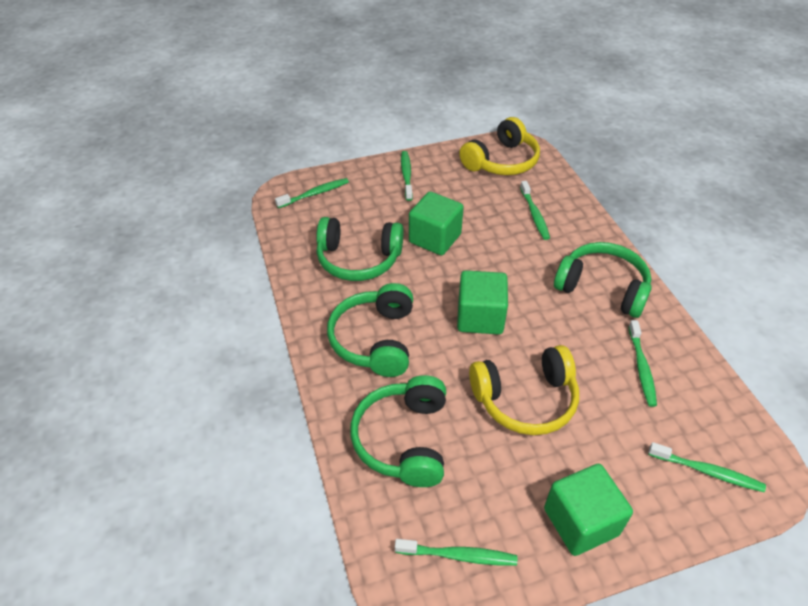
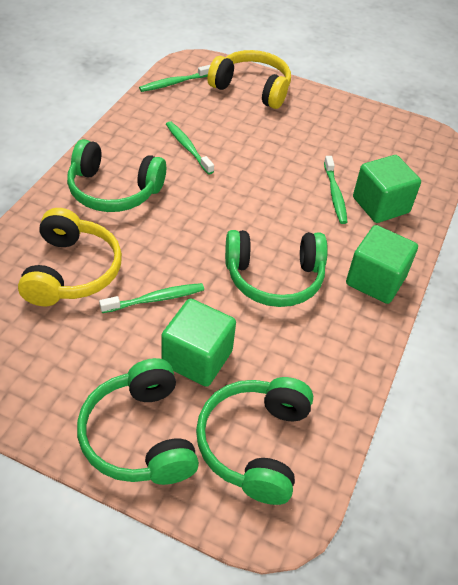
green toothbrush: [275,178,349,208] [395,539,517,565] [401,151,413,201] [520,181,550,240] [628,320,657,407] [648,442,766,492] = 6 -> [99,283,204,313] [139,65,210,92] [166,121,214,175] [324,156,348,224] = 4

